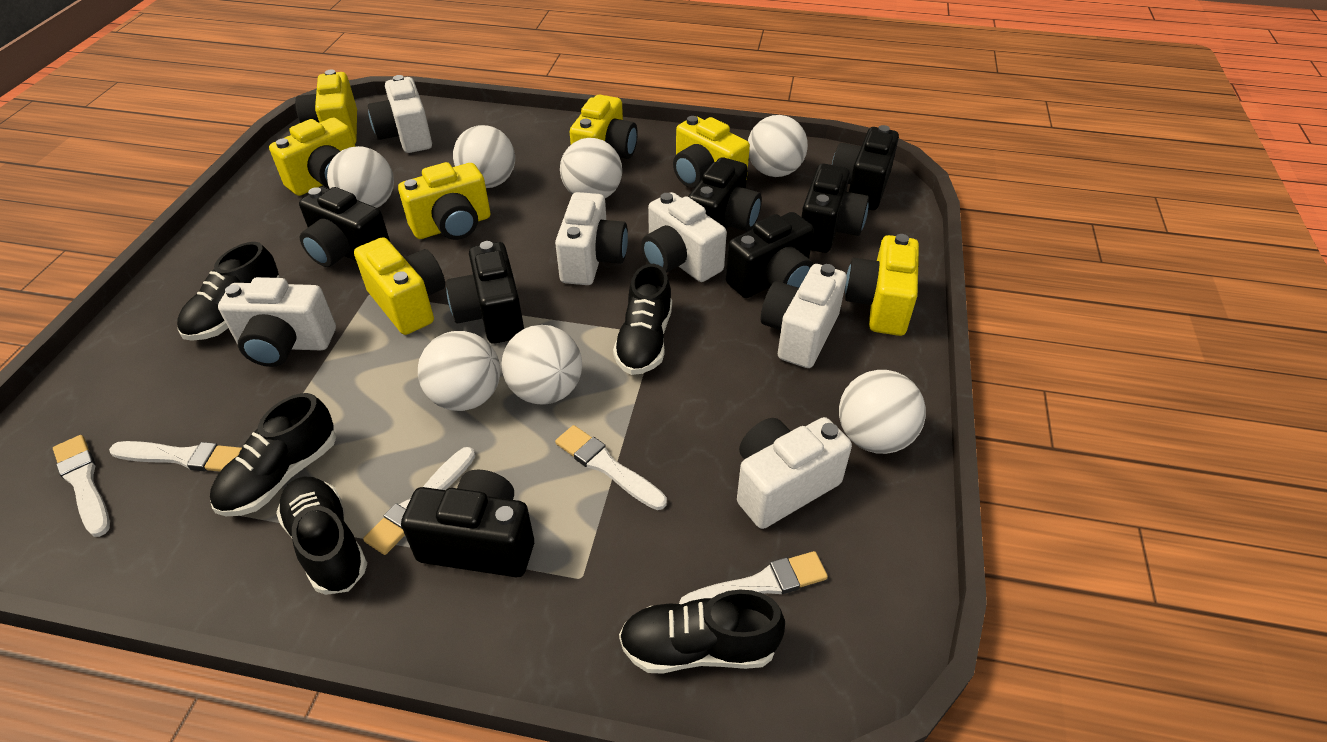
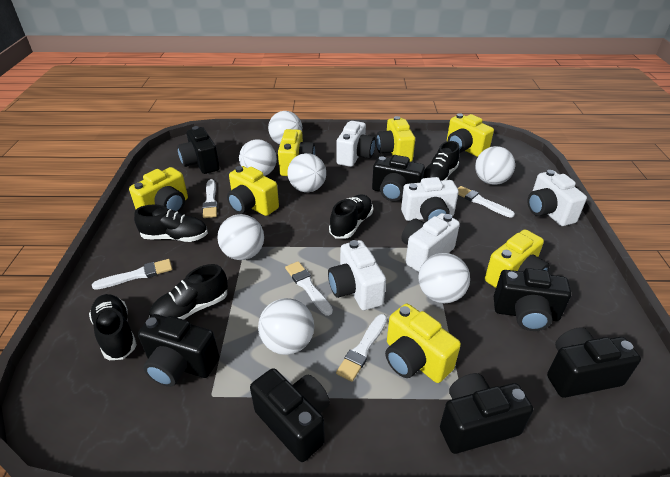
white camera: [218,277,336,367] [368,75,432,153] [555,192,628,285] [641,192,727,282] [737,417,852,529] [761,264,847,368] = 6 -> [328,240,386,310] [336,121,375,167] [401,177,459,223] [401,213,460,272] [528,170,587,226] = 5

